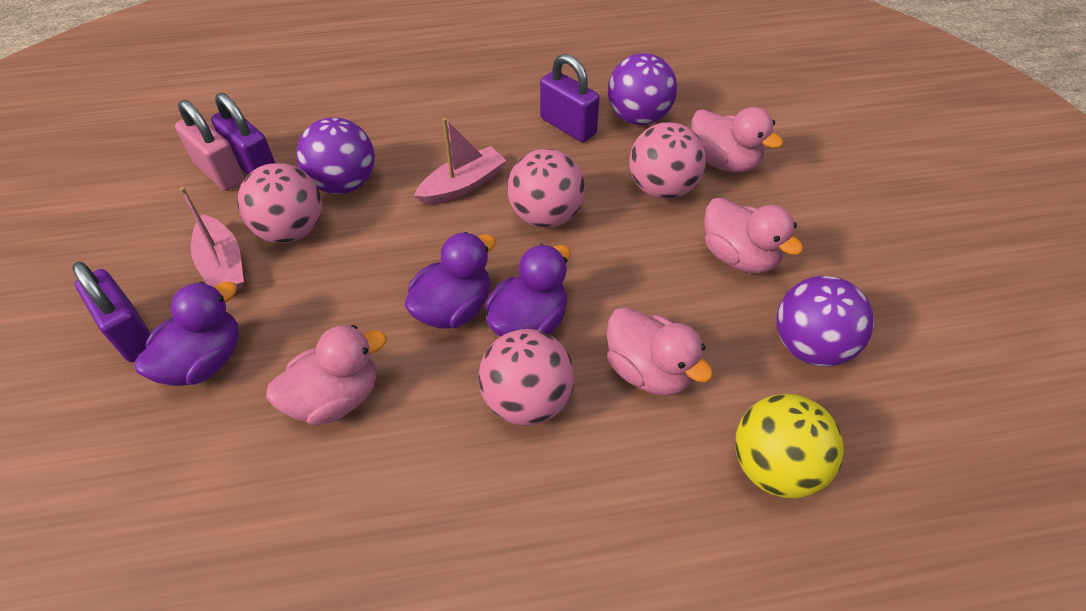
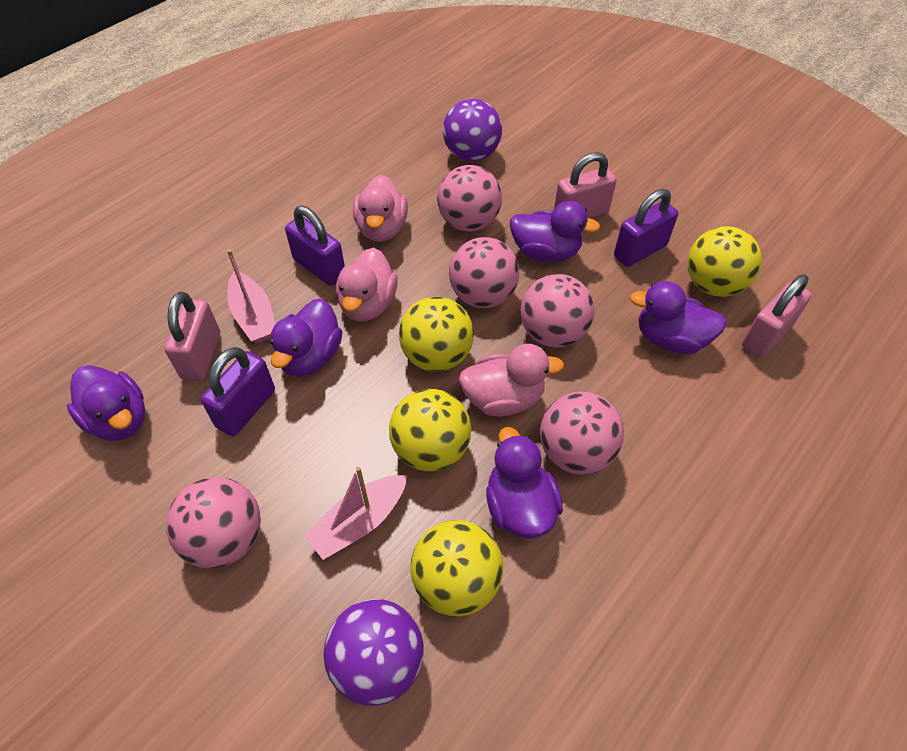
pink ball: [237,163,322,243] [478,329,574,426] [507,149,586,228] [629,122,706,199] = 4 -> [166,477,261,569] [437,165,502,232] [449,237,519,308] [520,274,594,348] [540,392,624,475] = 5
pink duck: [266,325,387,426] [607,307,713,396] [692,107,784,173] [704,197,804,273] = 4 -> [336,248,398,321] [353,175,408,242] [459,344,564,416] = 3
pink padlock: [175,100,245,191] = 1 -> [164,292,220,381] [554,152,617,218] [742,274,811,358] = 3
purple ball: [297,117,375,194] [608,53,677,125] [777,276,874,367] = 3 -> [323,599,424,706] [443,99,502,162] = 2
purple duck: [134,281,239,386] [404,232,496,329] [485,244,571,337] = 3 -> [67,365,145,441] [270,299,342,377] [486,427,563,539] [510,201,600,262] [629,281,727,354] = 5
yellow ball: [735,394,844,499] = 1 -> [389,389,471,471] [399,297,474,372] [410,520,503,616] [687,226,762,297] = 4

